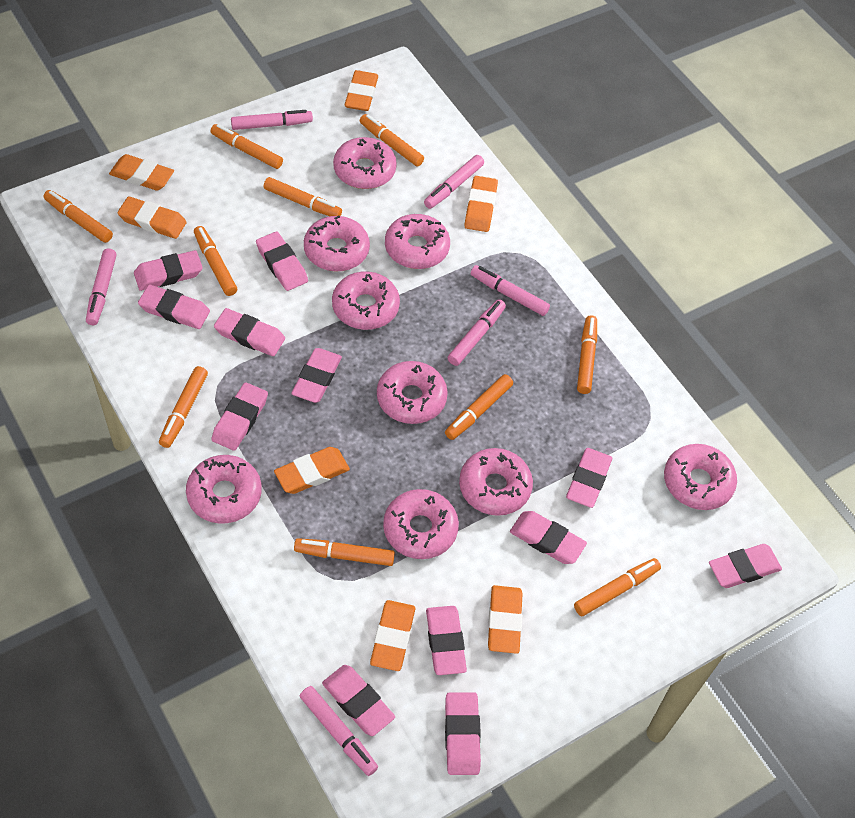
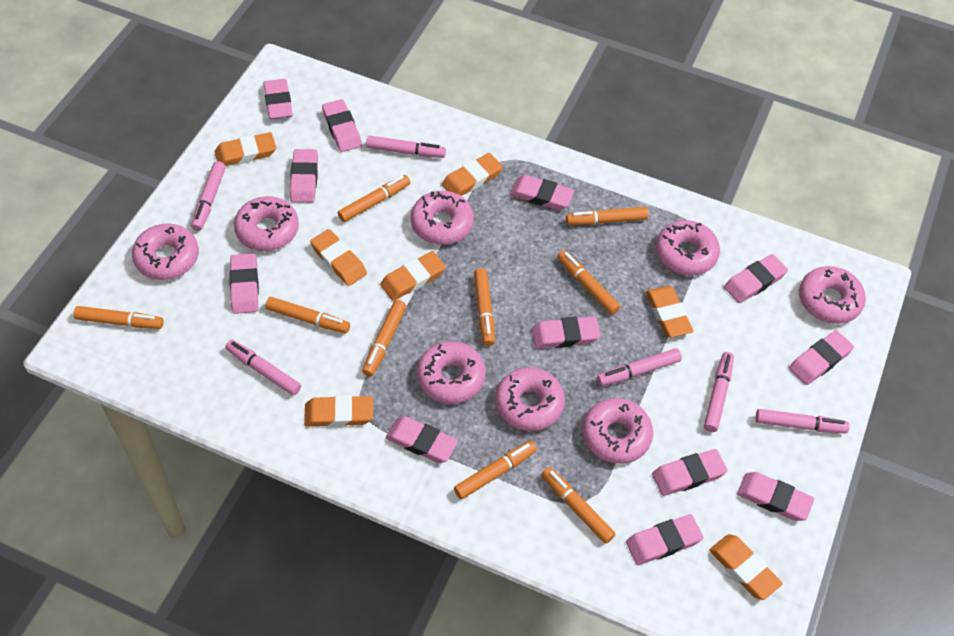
orange marker: [44,190,113,243] [159,366,208,448] [194,226,237,296] [211,124,283,169] [264,177,342,216] [294,538,395,566] [360,114,424,166] [445,374,513,440] [574,558,661,616] [577,315,597,394] = 10 -> [74,306,164,329] [265,297,350,333] [338,175,410,222] [362,300,406,376] [454,441,537,499] [474,268,495,346] [542,467,615,544] [557,250,620,315] [566,207,648,225] = 9
pink donut: [186,455,262,523] [304,215,370,271] [332,272,400,330] [333,137,397,189] [377,361,448,424] [383,489,459,559] [385,214,450,269] [459,448,533,516] [664,444,737,510] = 9 -> [132,223,199,280] [234,196,299,251] [411,191,474,245] [417,341,486,404] [495,367,565,431] [582,398,653,464] [656,220,720,275] [799,266,866,324] = 8

